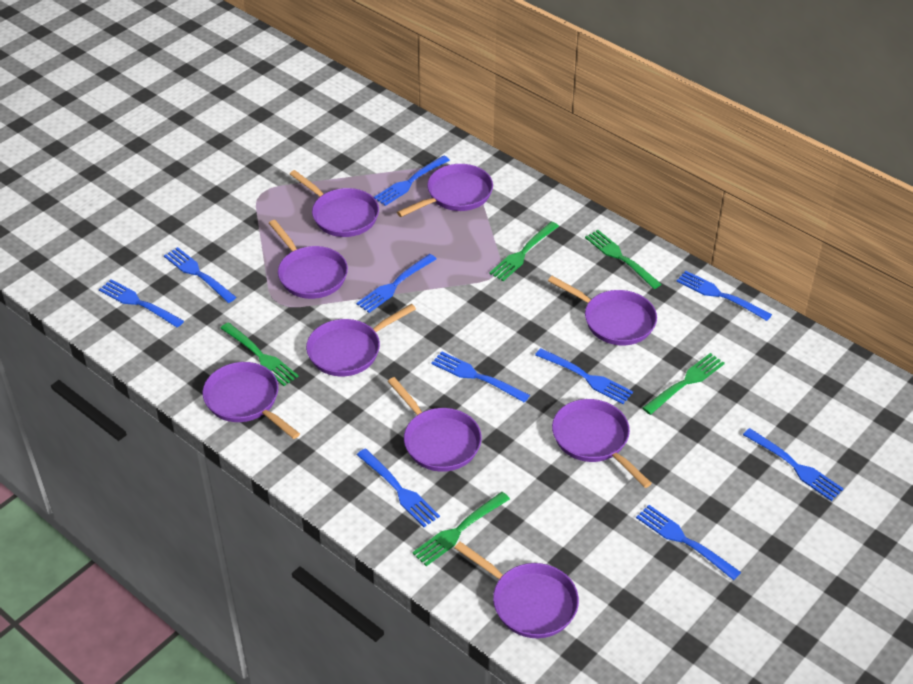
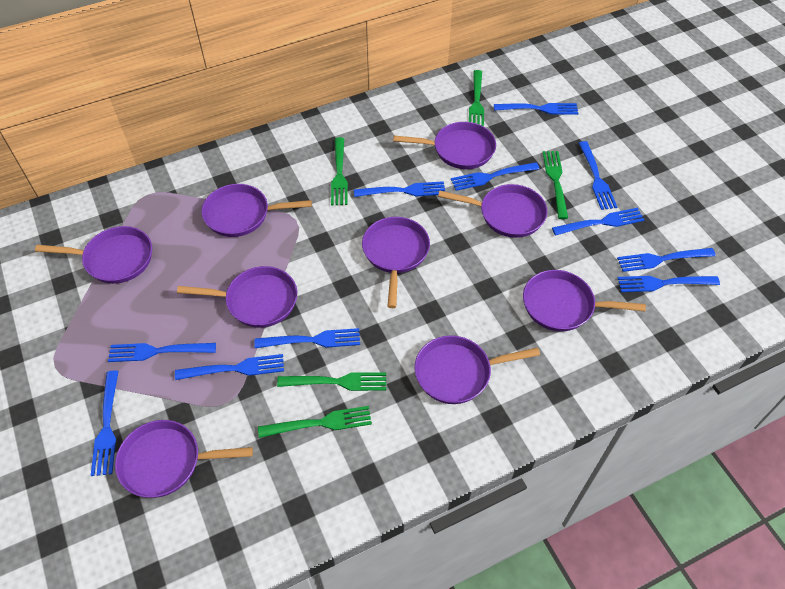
blue fork: [99,279,184,328] [164,247,236,303] [356,254,436,313] [357,449,440,527] [374,155,450,206] [431,351,530,403] [535,348,633,404] [636,505,741,580] [676,271,772,321] [743,428,844,501] = 10 -> [91,371,119,476] [108,343,216,362] [175,354,284,380] [255,328,360,348] [354,181,445,197] [451,162,539,191] [494,103,578,115] [552,208,644,235] [579,141,617,210] [617,248,716,272] [618,276,720,292] = 11

